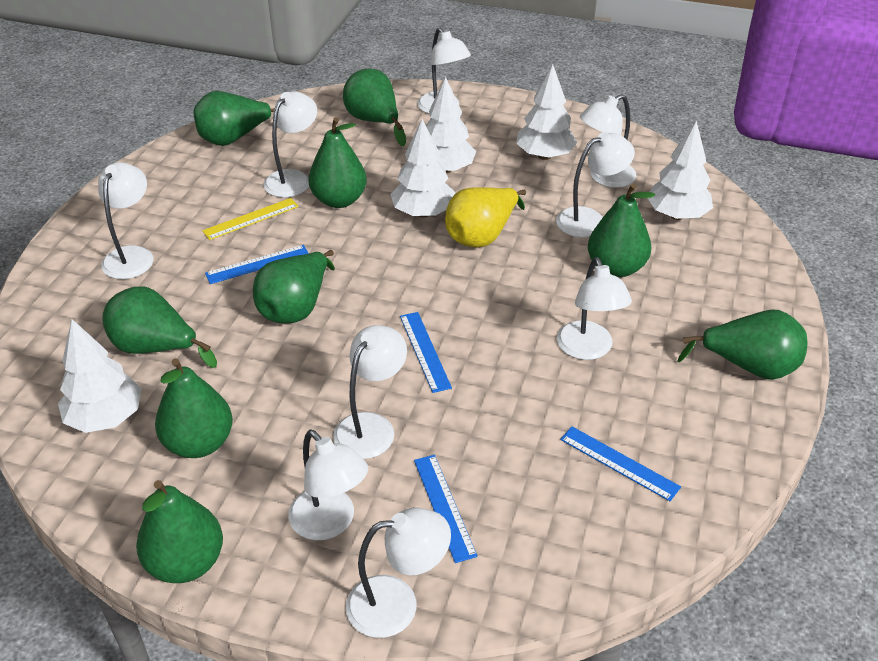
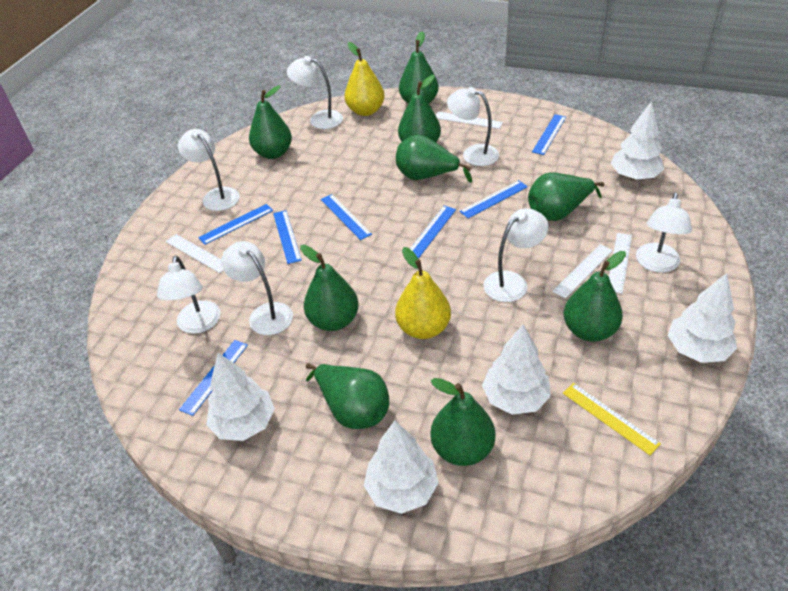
blue ruler: [205,245,309,284] [400,312,452,393] [414,455,478,563] [560,426,681,501] = 4 -> [179,340,248,416] [198,204,273,245] [273,210,302,264] [321,194,372,240] [410,206,456,258] [460,180,528,218] [532,114,566,155] = 7
white lamp: [98,162,153,279] [264,91,317,198] [288,430,368,540] [333,325,407,459] [346,508,451,638] [417,28,471,114] [556,132,635,237] [557,257,632,360] [580,94,636,188] = 9 -> [157,255,221,334] [178,129,240,211] [221,241,293,335] [287,56,343,129] [447,87,499,166] [483,208,548,302] [636,193,692,273] = 7
white ruler: none = 0 -> [166,234,223,273] [436,111,503,129] [552,244,613,299] [609,233,632,294] = 4
yellow pear: [445,187,526,248] = 1 -> [345,42,384,116] [395,247,451,339] = 2

